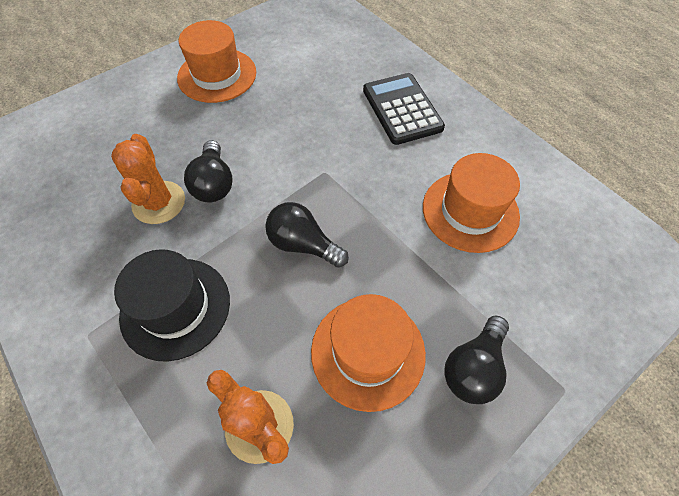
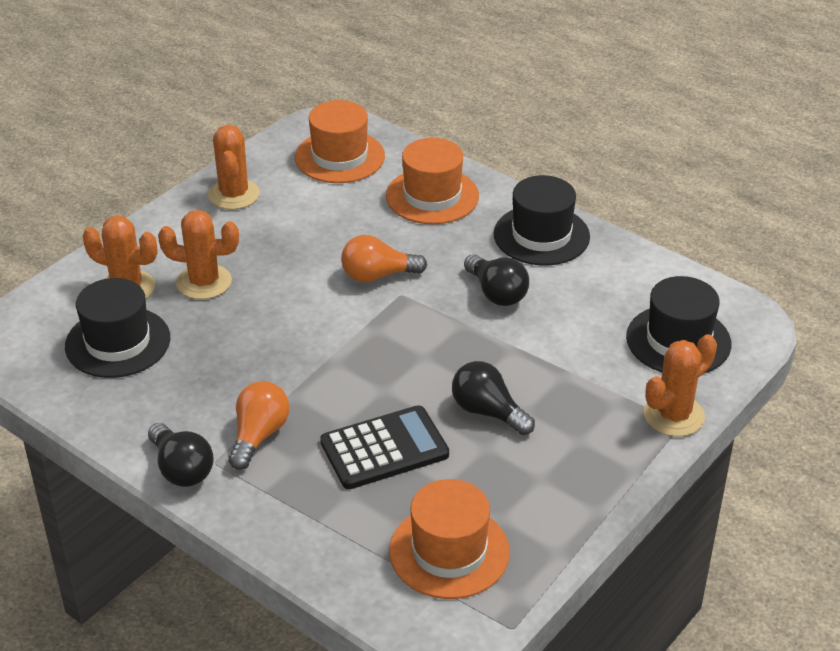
black hat: [114,249,230,362] = 1 -> [65,278,170,378] [494,175,590,265] [626,276,731,373] = 3
orange cactus: [111,134,185,224] [207,370,294,464] = 2 -> [83,216,158,299] [158,210,239,299] [208,125,260,210] [644,334,717,437] = 4
orange light bulb: none = 0 -> [229,381,289,470] [341,235,427,283] = 2

